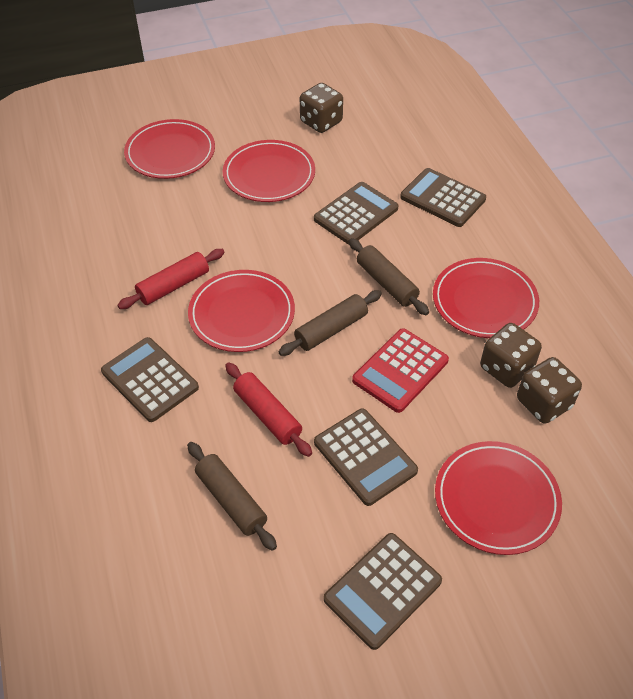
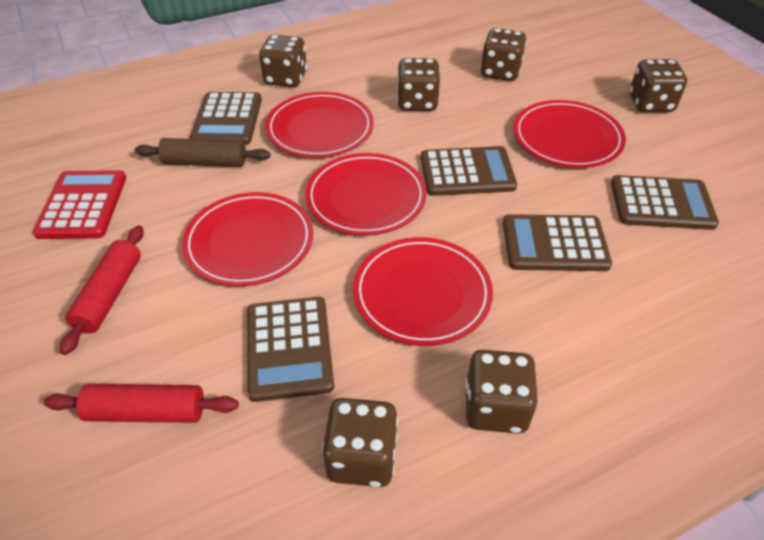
brown dice: [300,83,343,133] [480,323,542,388] [517,357,582,424] = 3 -> [259,35,307,87] [322,398,398,487] [397,58,440,111] [466,350,538,434] [480,28,527,81] [630,59,687,112] = 6
brown rolling pin: [187,442,277,551] [279,290,382,356] [349,238,429,315] = 3 -> [135,138,270,167] = 1

